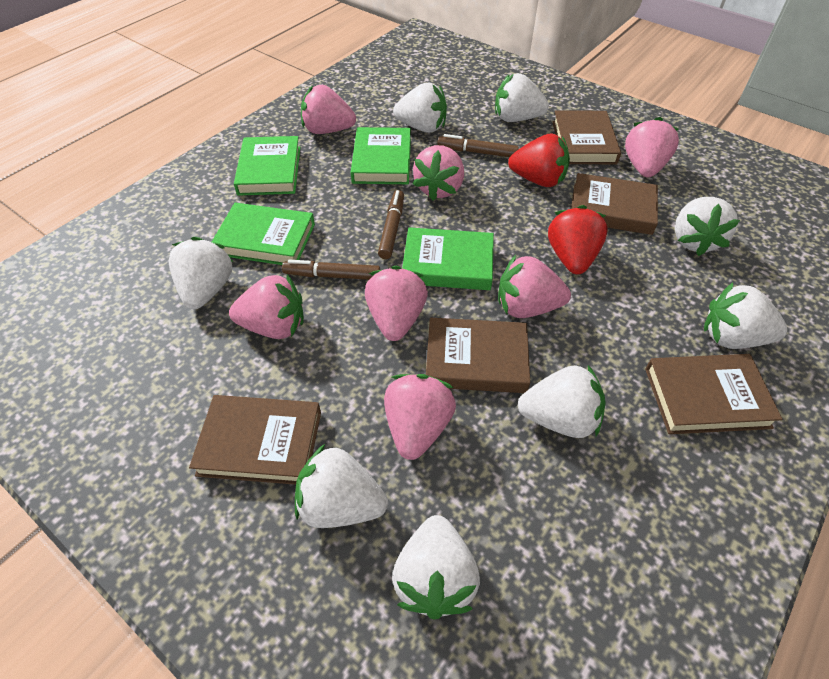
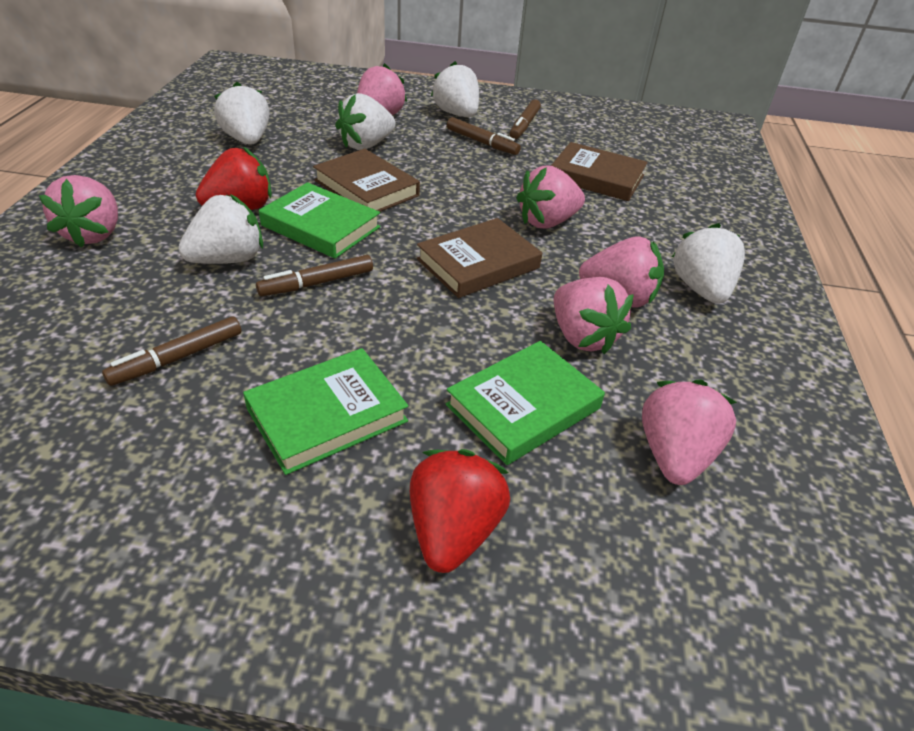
brown book: [189,395,321,485] [426,318,530,393] [553,111,621,164] [571,173,658,235] [645,354,782,434] = 5 -> [313,149,420,212] [417,218,542,298] [551,142,648,201] = 3
brown marker: [282,260,380,280] [378,190,404,259] [438,134,519,157] = 3 -> [102,317,242,386] [256,255,373,296] [447,117,521,155] [510,99,541,140] = 4
green book: [212,203,315,265] [234,136,300,196] [351,127,411,184] [402,227,494,290] = 4 -> [243,348,408,475] [259,182,381,259] [446,341,605,465] = 3
pink strawberry: [229,275,304,339] [301,85,356,134] [365,266,428,341] [384,374,456,460] [413,145,464,201] [498,255,571,318] [625,117,679,177] = 7 -> [39,175,118,248] [357,63,407,115] [516,165,585,229] [554,277,634,354] [579,236,664,307] [642,380,737,485] = 6
white strawberry: [169,237,233,309] [295,444,388,528] [392,515,480,619] [393,83,447,133] [495,73,549,122] [518,365,606,438] [675,197,740,256] [704,283,787,349] = 8 -> [178,194,263,264] [214,82,270,145] [335,93,396,150] [431,61,479,117] [672,223,745,304] = 5

